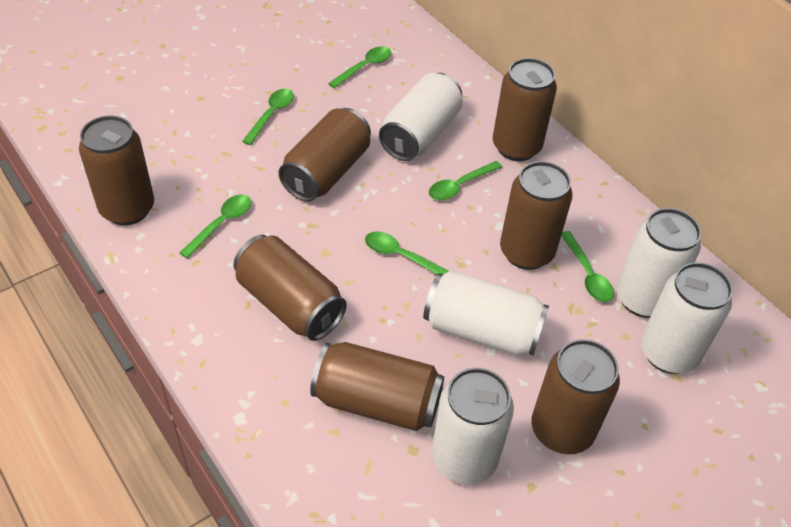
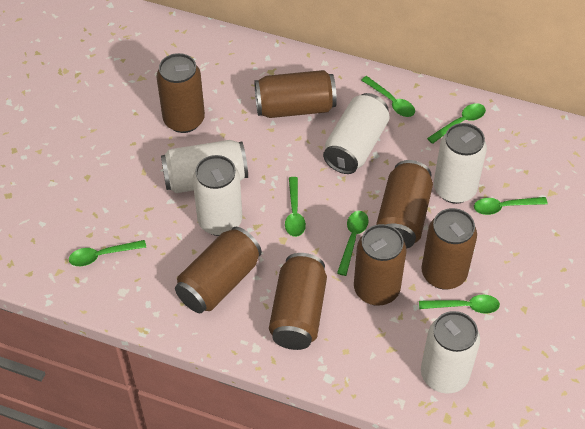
green spoon: [180,194,251,259] [242,89,294,145] [328,46,391,88] [365,231,449,274] [429,161,502,200] [561,231,614,302] = 6 -> [69,240,146,266] [285,177,306,237] [337,211,368,276] [361,76,415,117] [419,294,500,314] [427,103,486,144] [474,197,548,215] = 7

